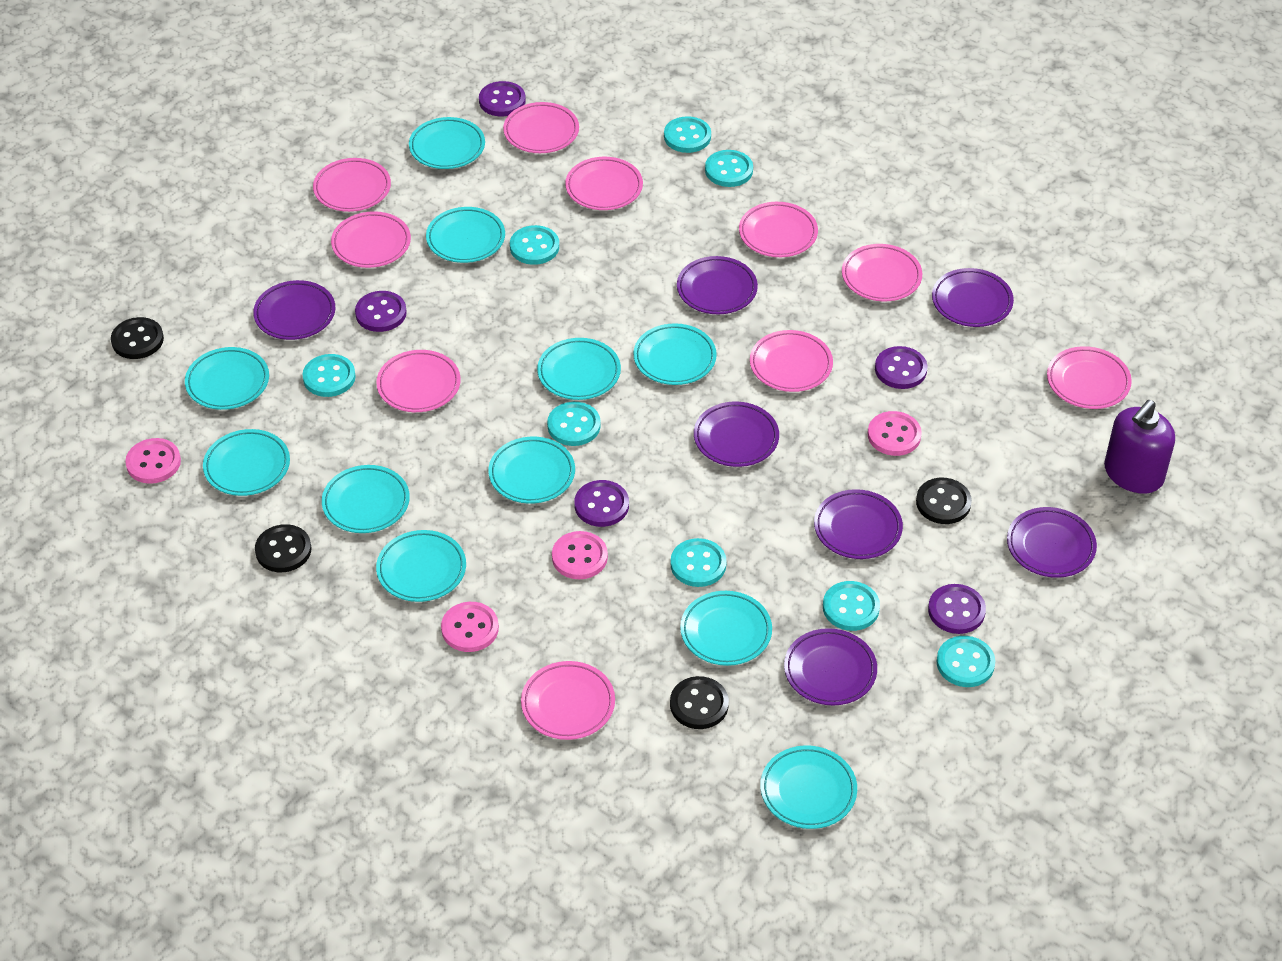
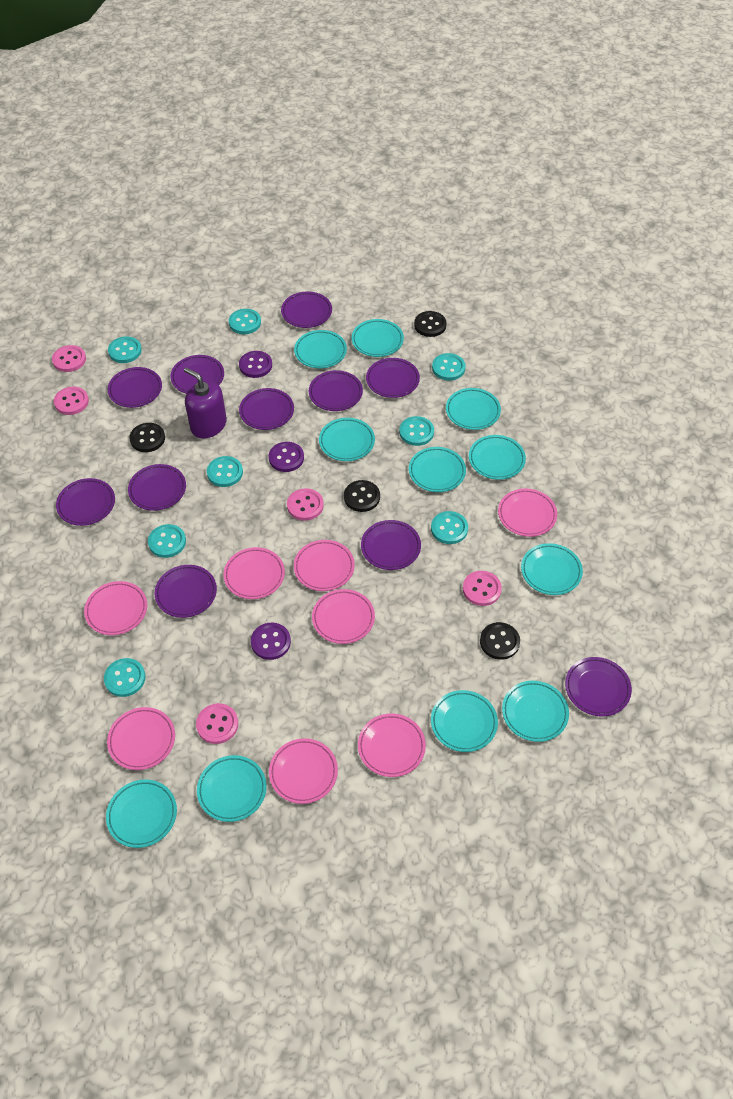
pink button: [125,438,181,484] [441,602,499,652] [552,531,608,579] [868,411,922,456] = 4 -> [52,345,86,372] [54,387,89,415] [196,703,238,744] [287,488,324,521] [463,571,502,606] = 5
pink plate: [313,158,391,212] [331,211,411,268] [376,350,461,412] [503,102,579,153] [521,661,615,740] [565,157,643,210] [739,202,818,257] [750,330,833,392] [842,244,922,301] [1047,346,1132,409] = 10 -> [84,581,147,635] [107,707,175,770] [223,547,285,599] [269,738,338,804] [294,540,355,591] [312,589,375,644] [358,713,426,777] [498,488,557,537] = 8
purple button: [355,291,407,332] [479,81,526,116] [574,480,629,527] [875,346,927,389] [928,584,986,634] = 5 -> [239,351,272,378] [251,622,291,660] [269,442,304,472] = 3
purple plate: [253,280,335,340] [677,256,758,314] [694,402,779,467] [784,628,877,705] [814,489,903,559] [932,268,1014,327] [1007,507,1097,578] = 7 -> [56,478,115,526] [108,367,162,408] [128,464,186,511] [154,565,217,618] [170,355,224,394] [239,388,294,430] [281,292,332,328] [309,370,363,411] [361,520,421,570] [366,358,420,398] [565,657,632,717] = 11

